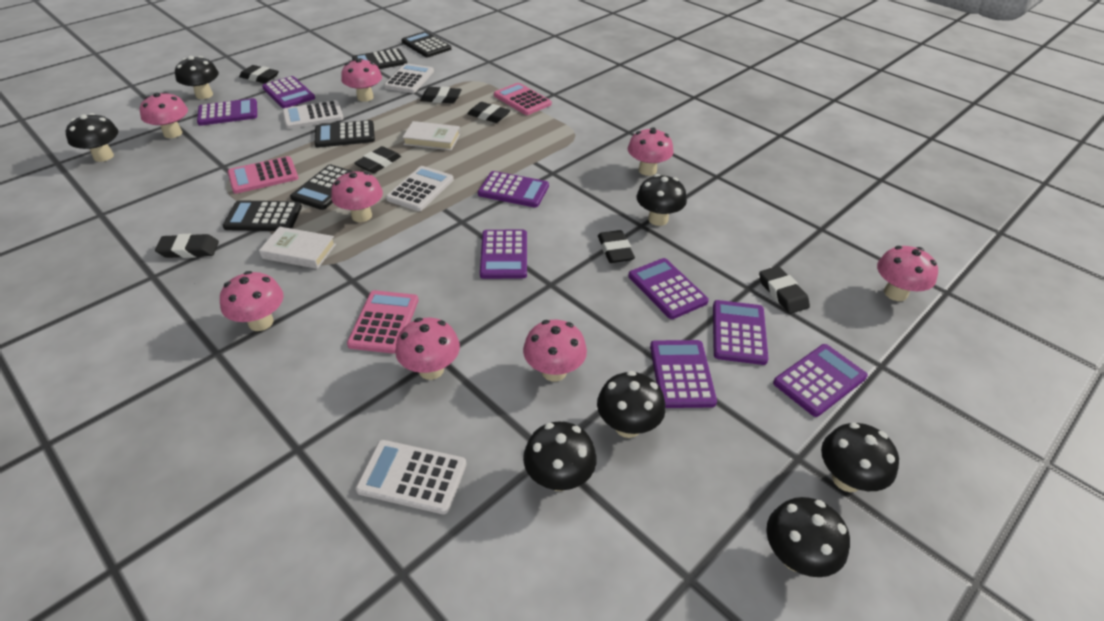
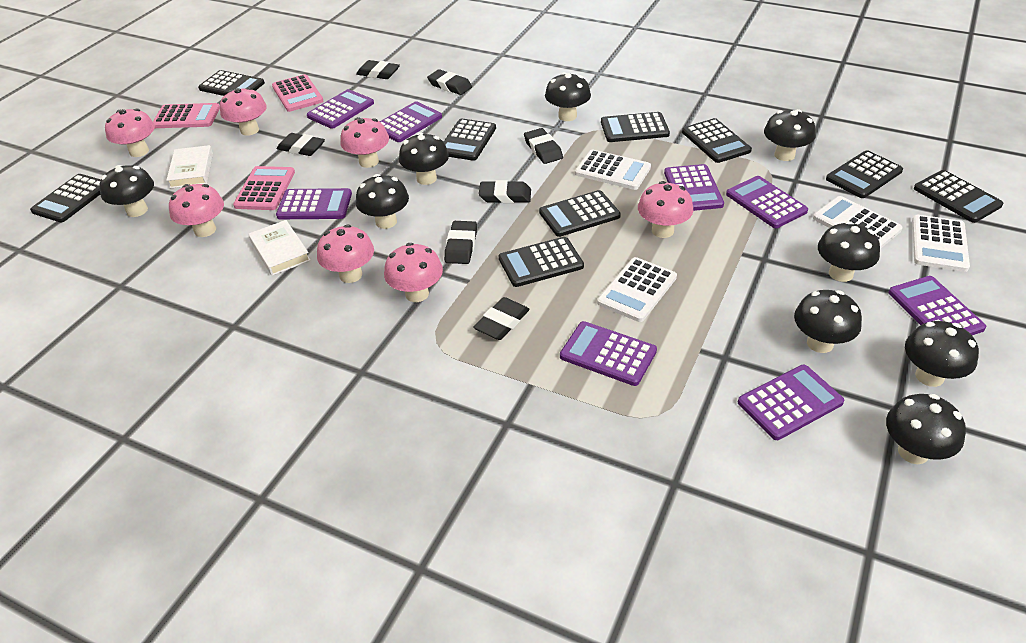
black calculator: [222,200,302,231] [290,165,354,210] [315,120,375,148] [352,48,407,69] [401,31,451,57] = 5 -> [30,174,101,222] [198,70,265,96] [444,119,496,161] [499,237,584,287] [539,190,621,237] [601,112,670,142] [682,118,752,163] [826,150,903,198] [914,170,1003,223] = 9
black mushroom: [65,113,118,162] [175,56,219,99] [523,421,597,491] [597,371,666,438] [637,174,687,226] [766,497,850,577] [821,423,899,492] = 7 -> [99,165,154,217] [356,174,409,229] [399,132,449,185] [545,72,591,121] [764,109,816,161] [794,290,862,353] [818,221,880,282] [886,394,966,464] [905,321,979,387] = 9
pink mushroom: [140,92,188,138] [220,271,284,331] [331,171,383,222] [341,58,382,102] [395,318,460,380] [523,320,587,382] [628,127,673,176] [877,246,938,301] = 8 -> [105,108,155,157] [169,184,224,237] [220,87,267,136] [317,224,374,283] [341,117,389,168] [384,243,443,302] [638,181,693,238] = 7

